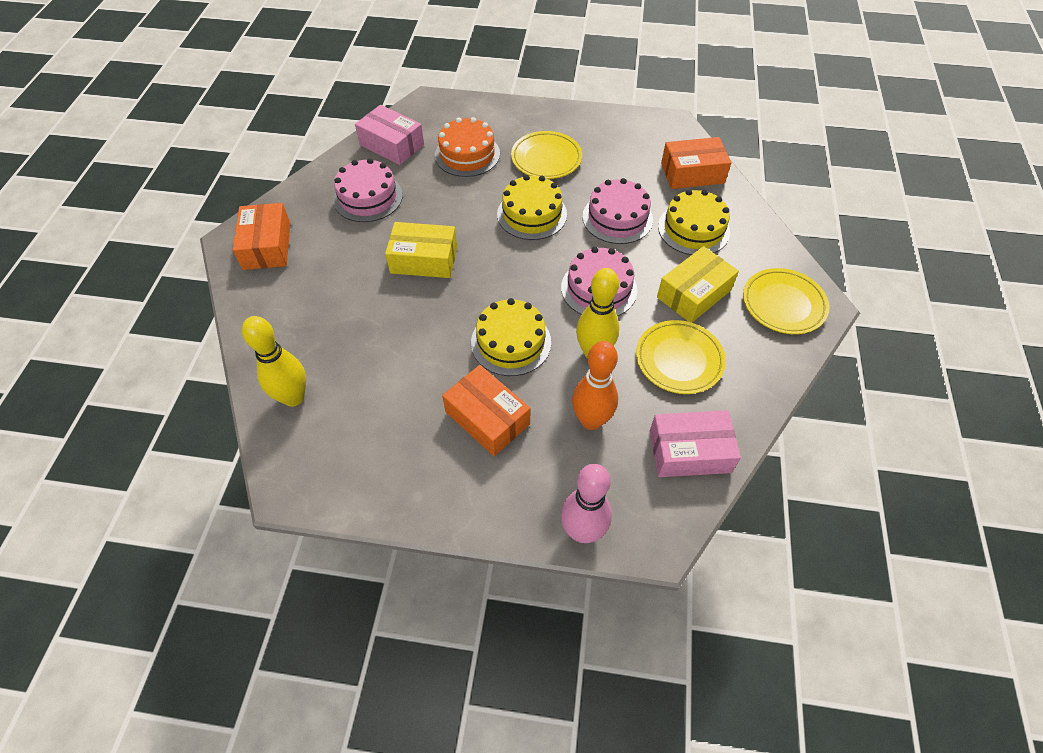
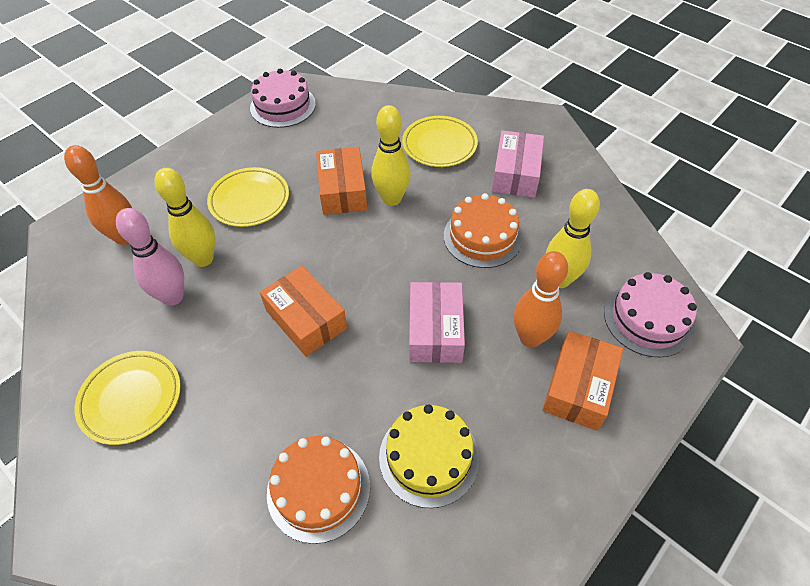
orange bowling pin: [572,341,618,430] = 1 -> [64,145,132,245] [514,251,568,348] = 2
orange cake: [435,117,500,177] = 1 -> [267,436,370,544] [444,193,522,268] = 2
pink cake: [333,158,403,222] [561,247,637,316] [582,178,653,244] = 3 -> [250,69,316,128] [604,272,697,357] = 2
yellow bowling pin: [242,316,306,407] [576,268,619,359] = 2 -> [154,168,215,267] [371,105,411,206] [546,189,600,288] = 3
yellow box: [385,222,457,278] [657,246,739,323] = 2 -> none = 0
yellow cake: [471,298,551,376] [497,175,567,240] [658,189,730,255] = 3 -> [379,405,479,508] = 1

